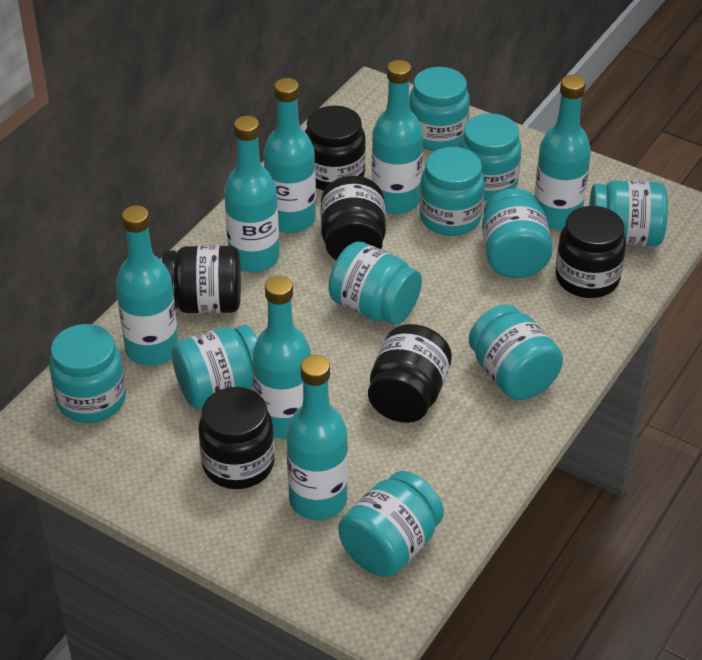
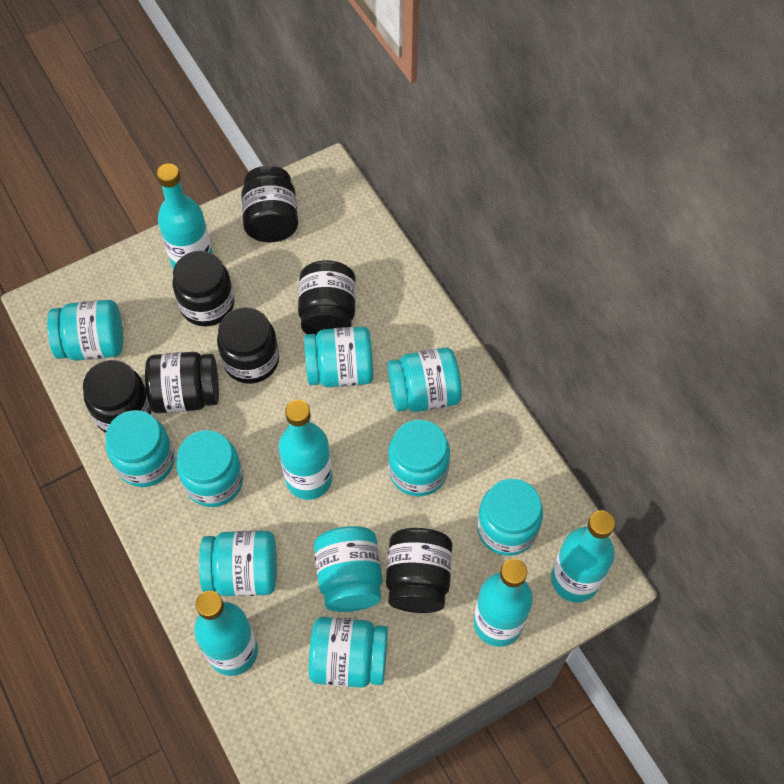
black jar: [162,245,241,314] [198,387,275,489] [305,106,366,191] [320,176,386,260] [368,324,452,423] [556,206,626,298] = 6 -> [83,360,151,433] [145,352,219,413] [173,251,234,327] [217,307,279,384] [241,166,298,242] [298,260,356,335] [386,528,452,613] = 7
turquoise bottle: [116,205,178,366] [224,116,279,272] [253,276,311,439] [263,78,316,233] [286,355,348,520] [371,60,423,214] [535,75,591,230] = 7 -> [157,163,213,269] [194,591,258,676] [278,400,333,500] [474,559,533,647] [551,510,615,602] = 5

